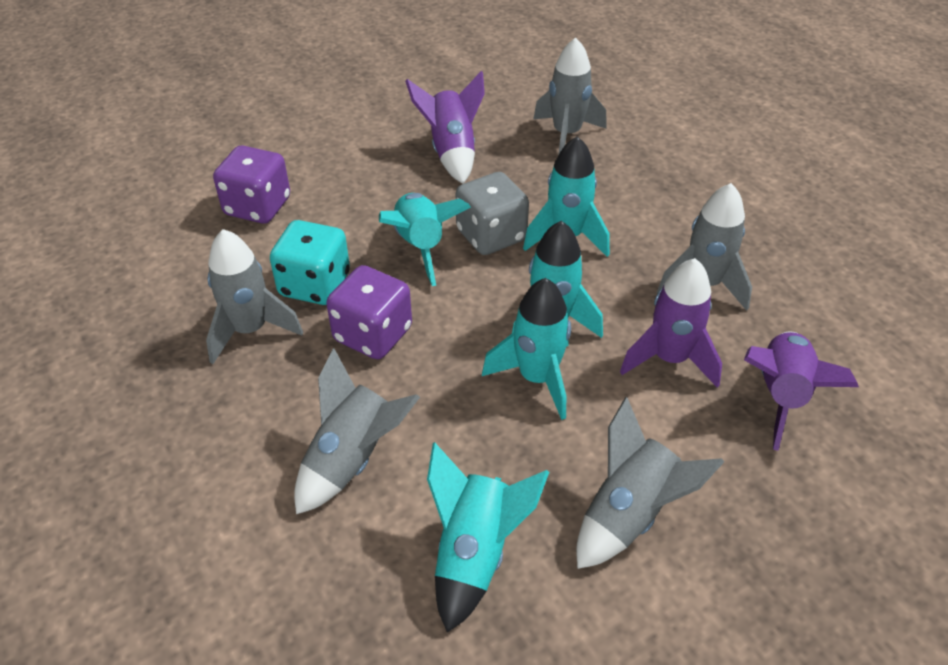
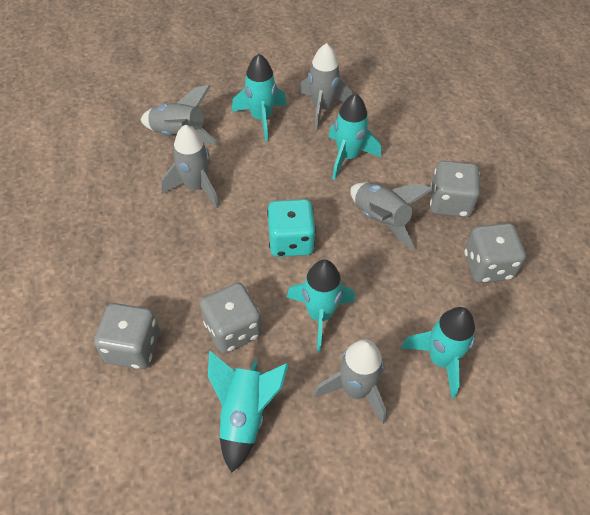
grey dice: [456,172,529,255] = 1 -> [94,303,160,369] [200,283,262,353] [430,161,480,217] [465,223,526,283] = 4
purple dice: [213,146,290,223] [326,265,412,359] = 2 -> none = 0
purple rocket: [405,71,485,184] [620,258,722,388] [744,331,859,451] = 3 -> none = 0

